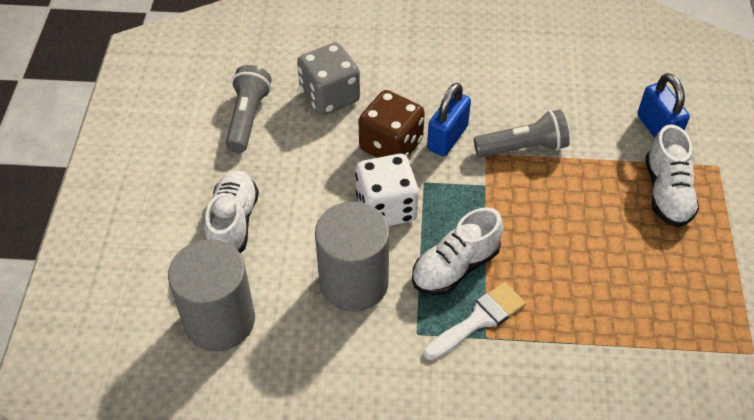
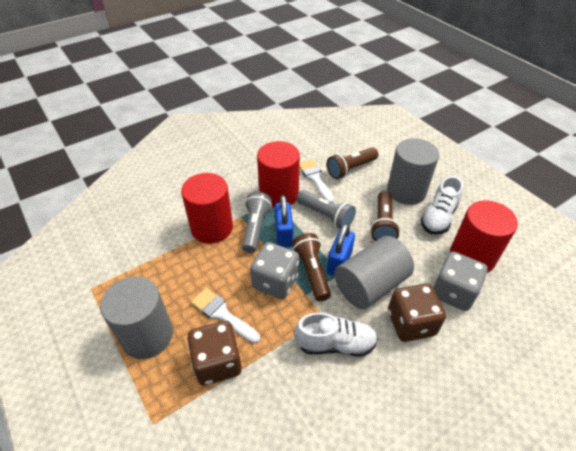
brown dice: [358,90,425,158] = 1 -> [187,321,242,386] [388,284,446,342] = 2
brown flashlight: none = 0 -> [291,233,331,301] [327,147,378,179] [370,191,400,241] = 3
grey cylinder: [168,239,255,351] [315,201,390,312] = 2 -> [100,276,173,359] [334,236,414,309] [387,138,439,205] = 3
grey dice: [297,42,360,116] = 1 -> [250,242,299,299] [433,252,488,311] = 2
red cylinder: none = 0 -> [181,173,233,244] [257,141,300,208] [450,200,518,273] = 3
white brush: [424,282,526,360] = 1 -> [191,288,260,344] [299,159,334,203] = 2
white dice: [355,154,419,226] = 1 -> none = 0
white shoe: [204,171,259,253] [412,207,503,295] [645,124,699,227] = 3 -> [294,312,378,357] [420,176,463,234] = 2

